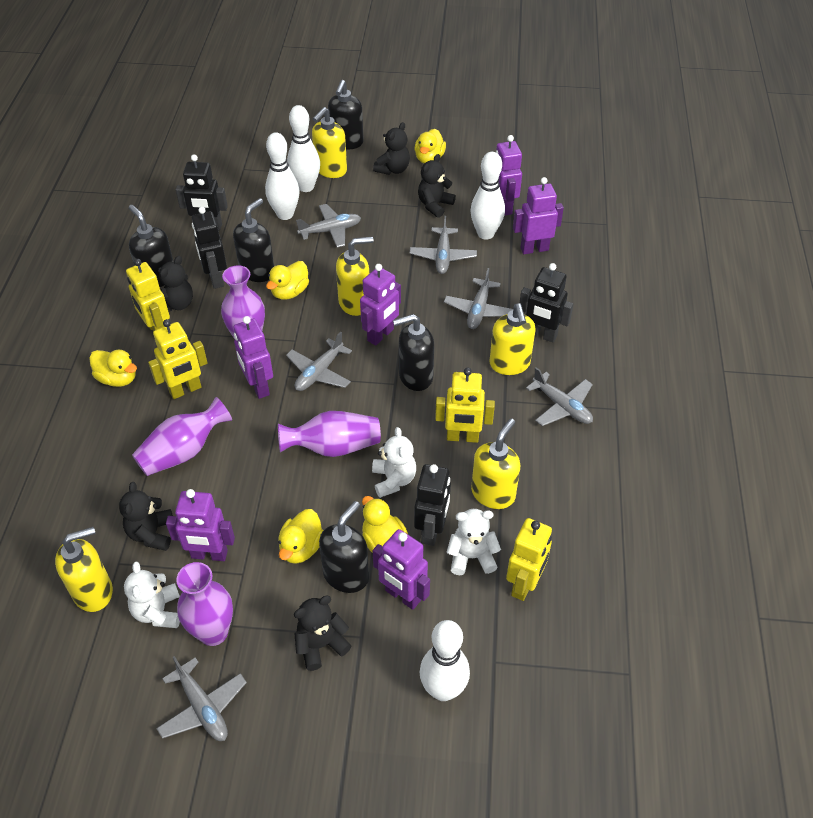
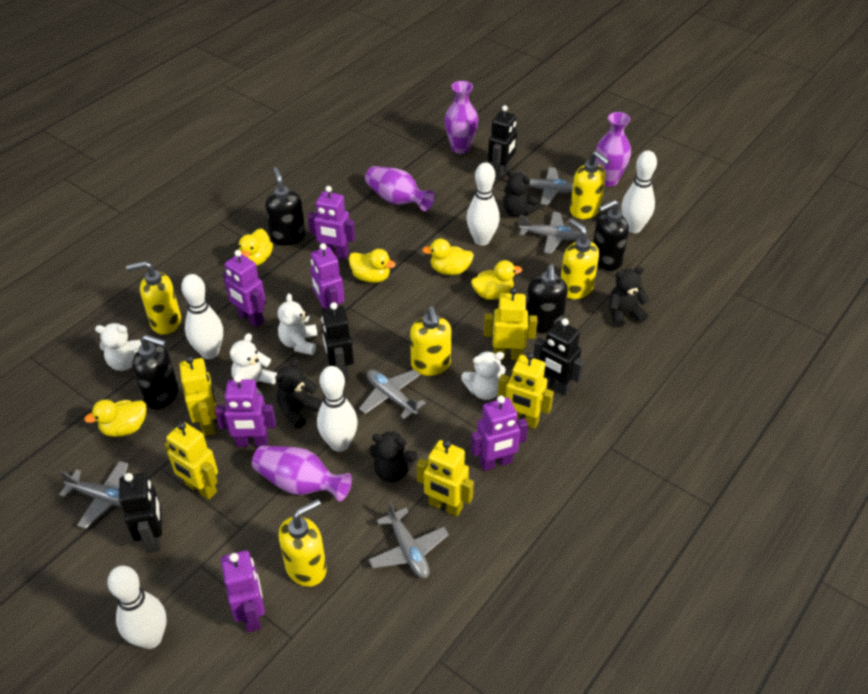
black soap dispenser: [129,205,174,287] [233,198,274,282] [319,501,369,593] [328,80,364,149] [393,314,434,391] = 5 -> [132,335,179,409] [265,167,306,246] [526,264,568,333] [593,200,629,271] = 4
black teddy bear: [119,482,173,551] [158,256,193,311] [294,596,352,671] [373,122,410,175] [418,154,456,218] = 5 -> [275,359,323,428] [369,431,418,482] [503,170,539,217] [609,266,650,327] = 4
grey plane: [156,656,247,741] [286,332,352,391] [296,204,361,248] [409,216,477,274] [444,268,513,329] [526,367,593,426] = 6 -> [59,461,128,528] [359,369,426,419] [368,501,449,579] [517,167,573,205] [519,212,581,254] = 5
white bowling pin: [265,132,300,220] [287,105,320,192] [420,620,470,701] [470,152,505,239] = 4 -> [107,566,167,649] [181,274,223,359] [317,366,358,452] [466,162,500,246] [621,150,657,233] = 5
white teddy bear: [124,562,180,628] [372,427,416,498] [447,509,501,575] = 3 -> [95,323,142,371] [230,333,277,395] [278,293,318,355] [461,351,506,400] = 4
yellow robot: [126,259,170,332] [148,319,208,399] [435,368,495,443] [506,518,552,601] = 4 -> [164,422,218,500] [180,356,216,436] [417,440,474,516] [484,287,537,360] [498,352,554,429] = 5

